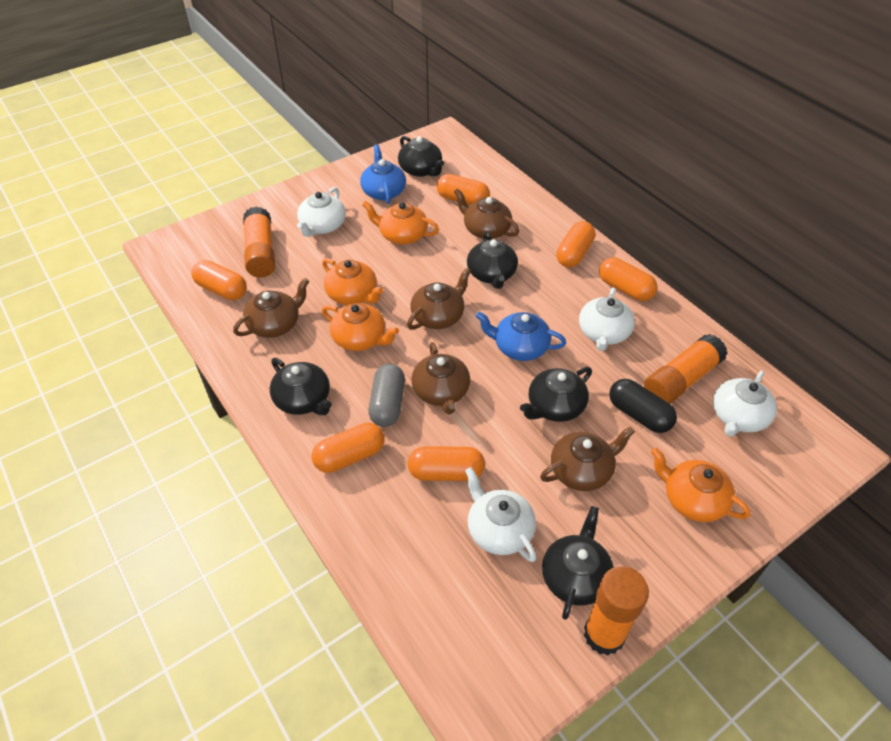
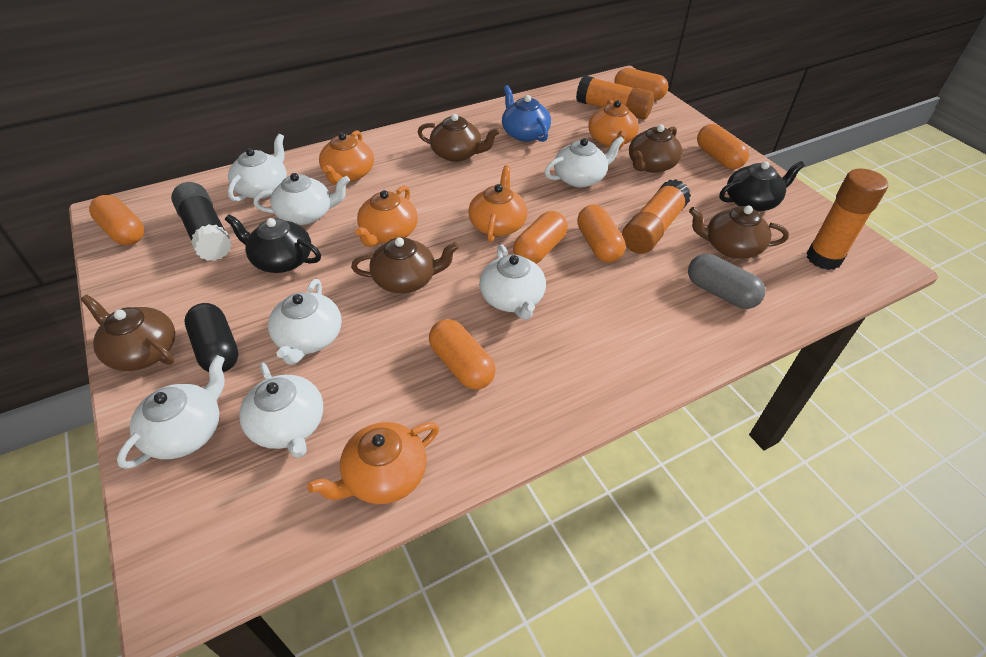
black glue stick: none = 0 -> [171,182,232,261] = 1
black teapot: [270,358,332,415] [398,136,444,177] [467,231,518,289] [520,367,592,422] [542,506,614,620] = 5 -> [225,214,321,273] [720,161,805,211] = 2
blue teapot: [360,145,406,204] [476,312,566,361] = 2 -> [502,85,551,142] = 1
orange teapot: [322,258,383,305] [322,303,399,351] [362,201,439,245] [651,448,750,522] = 4 -> [307,422,439,504] [319,130,374,184] [355,186,418,247] [468,165,528,242] [589,100,639,148] = 5
white teapot: [297,187,346,237] [465,467,537,562] [579,288,635,351] [713,371,777,437] = 4 -> [117,355,225,469] [228,134,287,202] [239,363,323,458] [253,173,350,225] [268,279,342,365] [479,244,546,320] [544,136,624,188] = 7

